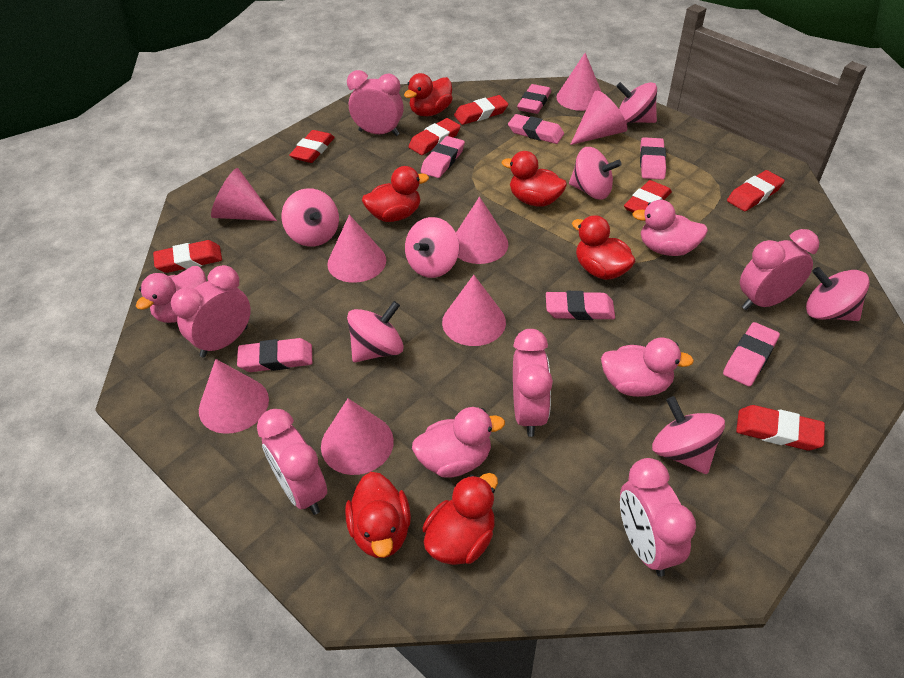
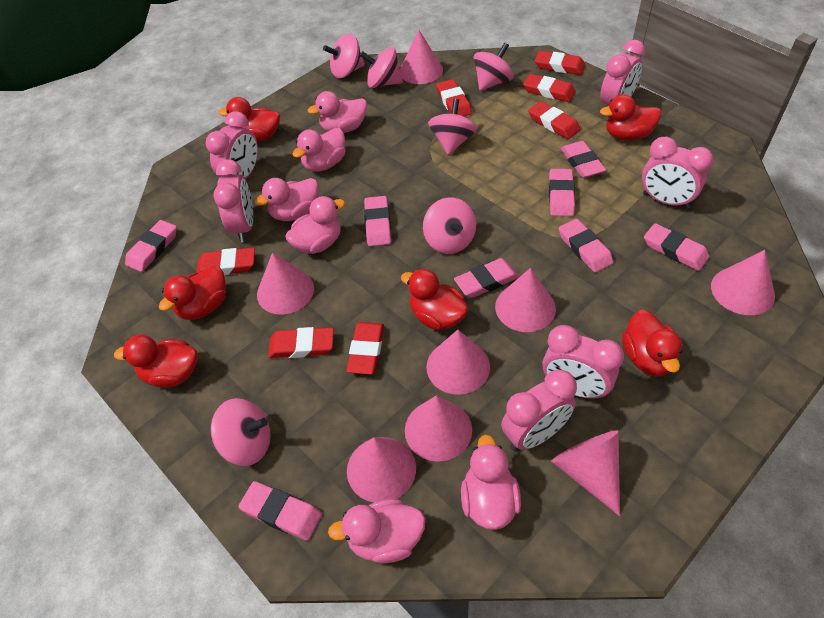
pink duck: [136,266,207,323] [412,407,505,477] [601,338,694,397] [632,200,708,256] = 4 -> [255,178,318,221] [285,196,345,254] [292,128,346,172] [308,91,367,133] [328,499,425,563] [461,435,521,530] = 6
pink eraser: [237,338,312,372] [421,136,465,178] [508,114,564,144] [517,84,551,114] [546,291,615,320] [640,137,666,180] [723,322,780,387] = 7 -> [125,220,177,272] [238,481,322,541] [364,196,391,246] [454,258,519,298] [549,169,575,216] [559,219,613,273] [561,141,606,178] [644,223,710,271] = 8
pink spinning top: [281,188,339,246] [347,301,404,362] [405,217,459,278] [569,147,622,200] [616,82,657,123] [652,396,725,474] [806,267,870,321] = 7 -> [211,398,271,466] [323,34,365,78] [360,47,403,88] [423,197,476,254] [428,99,477,155] [474,43,514,91] = 6

